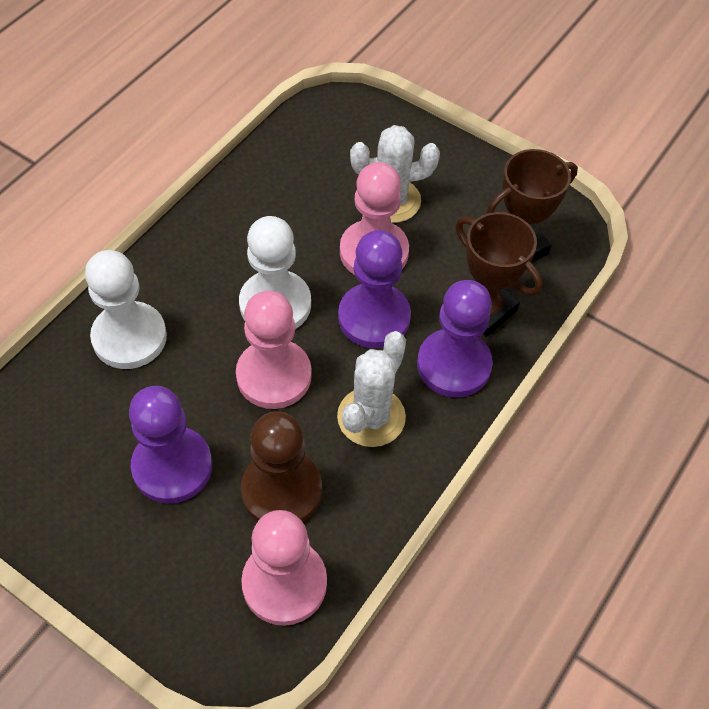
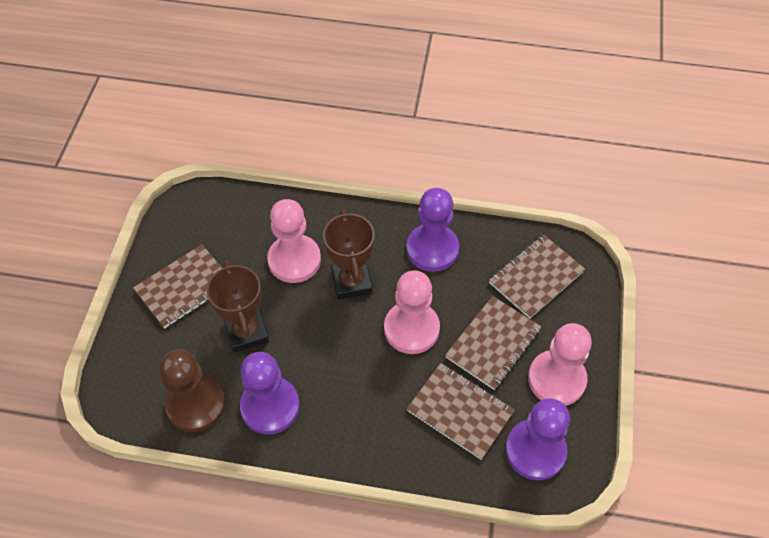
brown notebook: none = 0 -> [133,244,222,329] [407,363,515,460] [445,296,541,390] [489,235,585,319] = 4
white cactus: [337,331,406,447] [350,125,440,223] = 2 -> none = 0
white pawn: [85,250,167,369] [239,216,311,329] = 2 -> none = 0

